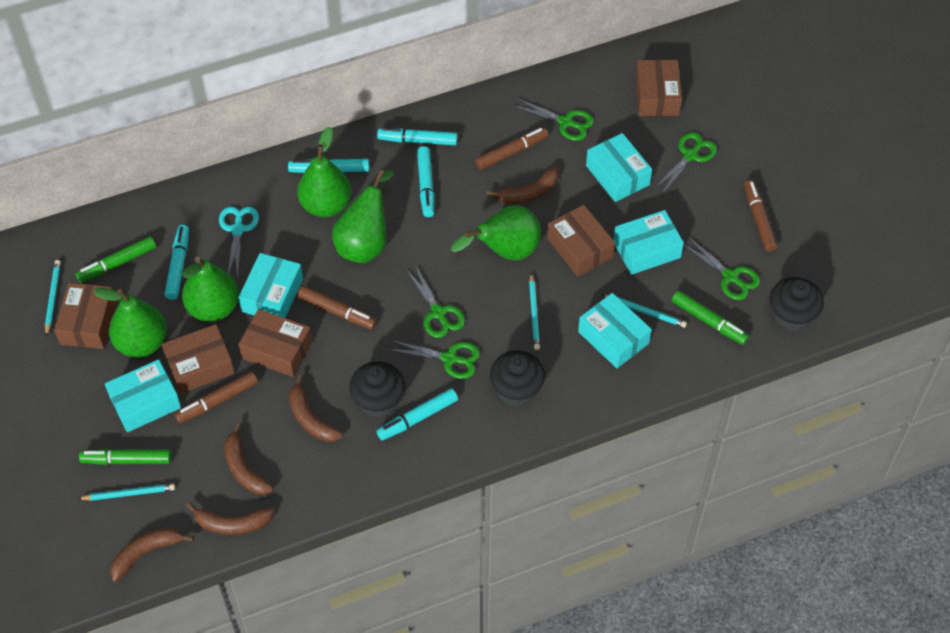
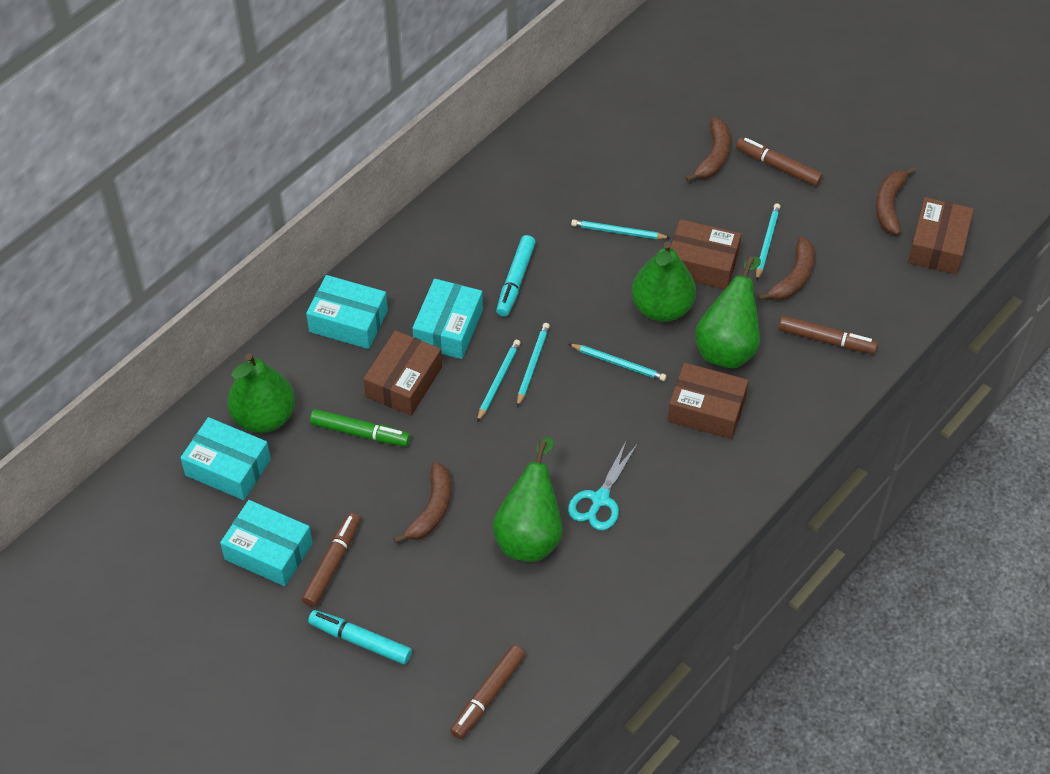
black cupcake: [350,361,405,418] [490,350,545,407] [770,277,824,332] = 3 -> none = 0
brown banana: [110,527,194,582] [186,502,274,535] [224,423,274,495] [289,375,343,442] [486,167,559,204] = 5 -> [393,462,451,543] [685,117,731,182] [758,237,815,301] [876,167,916,235] = 4
brown box: [54,283,117,349] [161,324,235,394] [238,309,312,377] [547,205,615,277] [635,59,682,116] = 5 -> [363,330,442,416] [668,363,749,439] [670,219,741,290] [908,197,974,274] = 4
green marker: [75,236,156,283] [79,449,171,465] [672,291,749,345] = 3 -> [310,409,410,447] = 1
green pear: [93,288,167,357] [182,256,239,322] [297,127,351,217] [332,170,394,263] [451,205,541,260] = 5 -> [227,354,295,433] [492,437,563,562] [631,242,696,322] [695,256,761,368] = 4
green scissors: [388,340,480,379] [406,265,465,338] [512,98,594,141] [654,132,717,194] [683,237,760,300] = 5 -> none = 0
turquoise box: [105,359,181,432] [239,253,303,318] [578,293,652,368] [586,133,652,202] [614,210,684,275] = 5 -> [180,417,271,500] [220,500,312,586] [306,275,388,349] [412,279,483,359] = 4
turquoise marker: [164,225,189,300] [288,159,369,173] [376,388,458,441] [377,128,458,145] [417,146,434,217] = 5 -> [308,610,412,664] [496,235,536,317] = 2
turquoise pencil: [45,260,61,337] [78,484,175,501] [529,273,540,350] [601,294,687,328] = 4 -> [477,340,521,422] [517,323,550,407] [569,344,667,381] [571,219,670,239] [756,203,780,281] = 5

